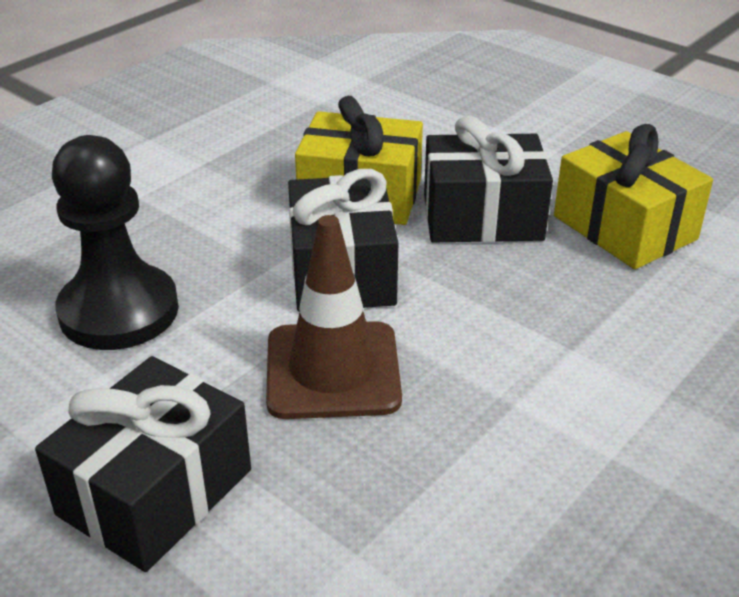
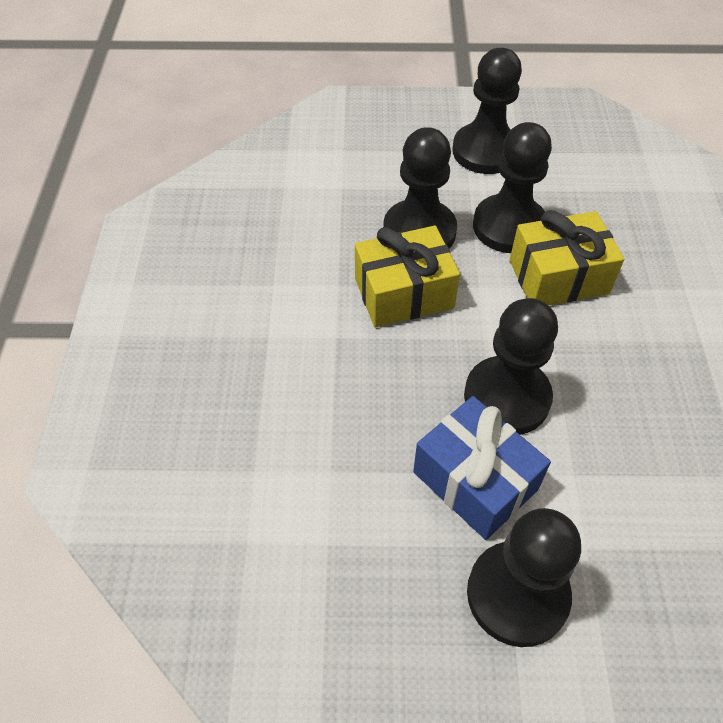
black gift: [35,356,251,572] [288,169,398,312] [424,115,553,242] = 3 -> none = 0
black pawn: [52,135,179,350] = 1 -> [383,127,457,248] [452,48,522,174] [464,298,558,435] [467,508,581,647] [473,122,552,253] = 5
blue gift: none = 0 -> [413,396,551,540] = 1
brown traffic cone: [266,215,402,419] = 1 -> none = 0

